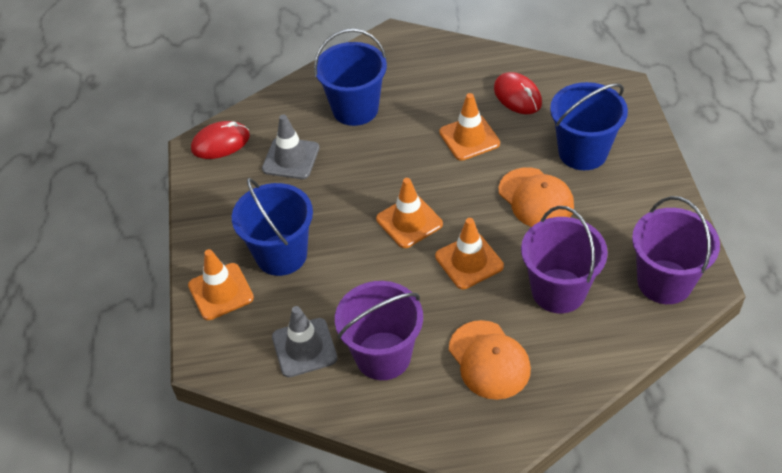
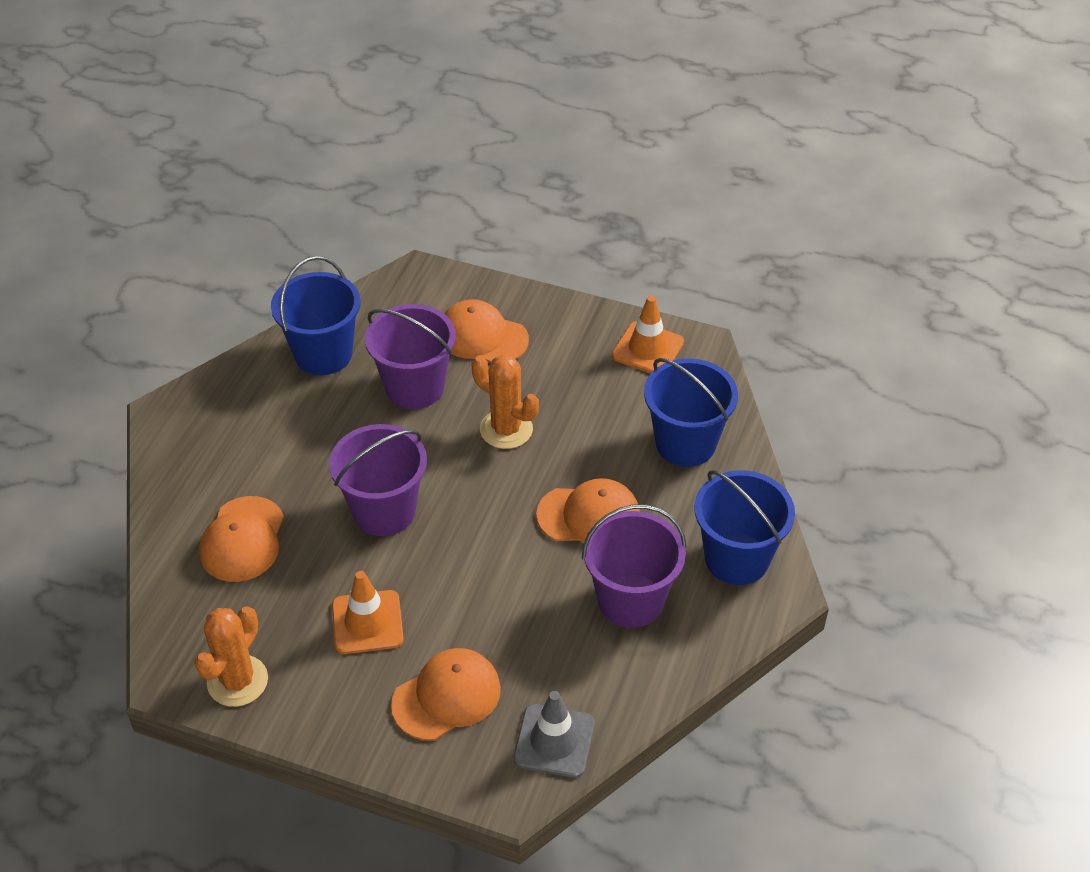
grey traffic cone: [262,114,319,179] [272,306,337,377] = 2 -> [513,691,594,778] = 1
orange cactus: none = 0 -> [194,606,268,707] [472,354,539,449] = 2
orange cap: [449,320,531,400] [499,167,574,227] = 2 -> [199,496,284,582] [391,648,501,740] [444,299,529,363] [536,478,640,543] = 4
orange traffic cone: [188,249,254,320] [376,178,443,248] [435,218,504,289] [439,93,500,161] = 4 -> [332,571,404,654] [612,296,684,373] = 2
red mouse: [191,121,250,159] [494,72,542,114] = 2 -> none = 0

